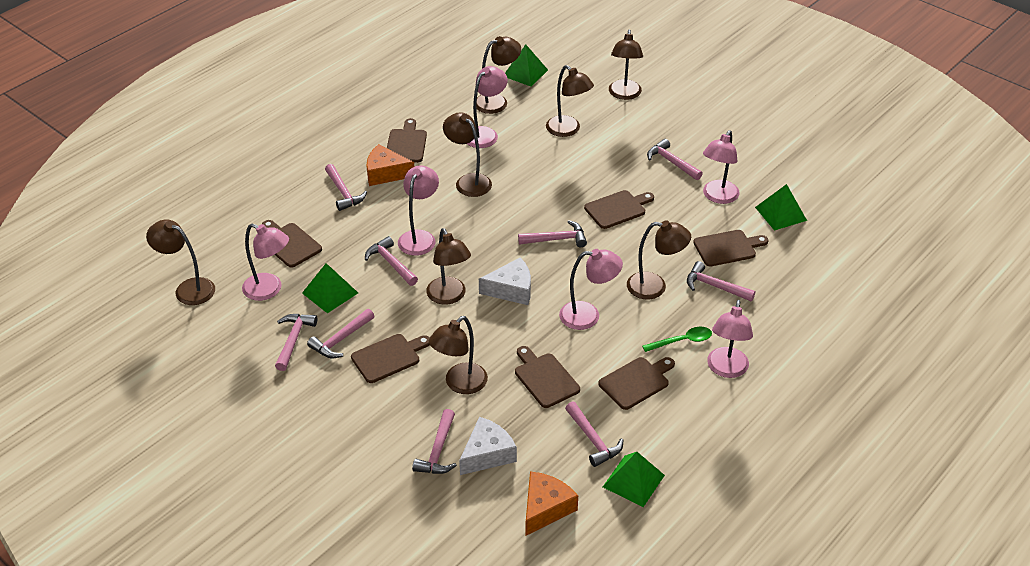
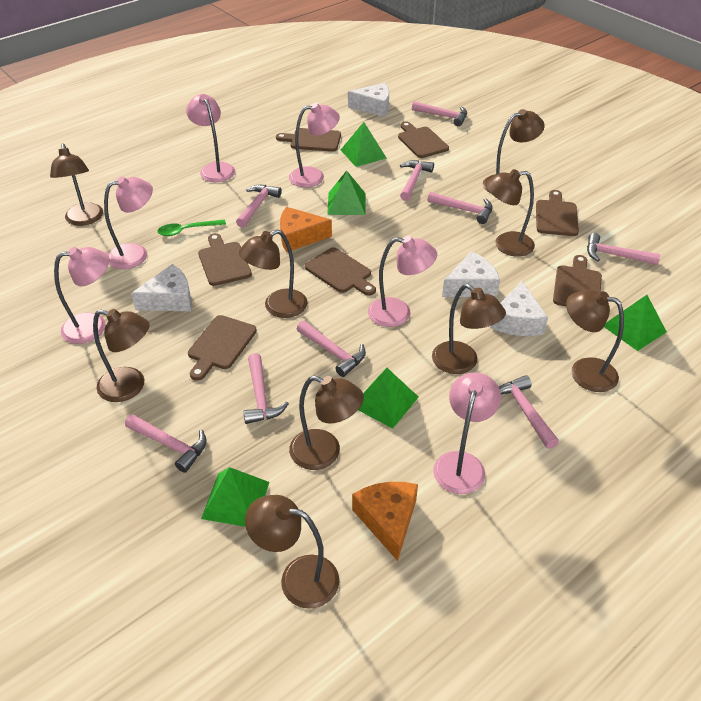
brown lamp: [146,219,215,305] [426,228,471,305] [429,316,488,394] [443,112,492,197] [476,36,521,114] [546,65,594,137] [609,30,643,100] [627,220,691,299] = 8 -> [50,143,103,226] [93,309,150,402] [239,229,308,318] [245,495,339,609] [289,375,364,470] [432,284,506,374] [483,109,545,193] [486,169,535,257] [566,290,624,392] = 9
green pyramid: [302,263,358,313] [505,44,548,87] [603,452,665,507] [755,184,807,231] = 4 -> [201,467,269,527] [327,170,366,215] [341,122,387,167] [358,368,418,428] [604,295,667,351] = 5
white cheese: [459,417,517,475] [479,257,531,305] = 2 -> [131,264,192,311] [348,83,389,117] [442,251,500,297] [490,281,548,336] = 4

